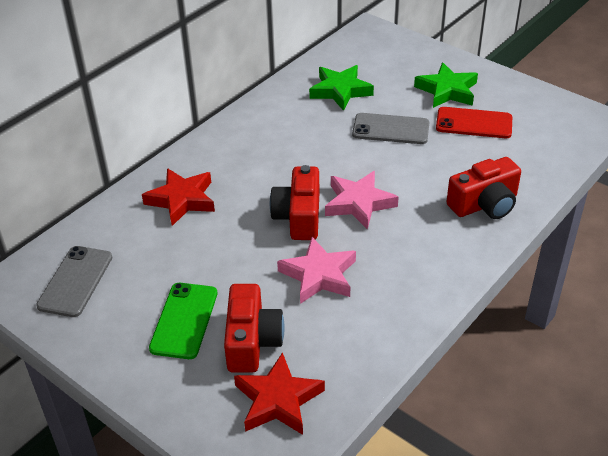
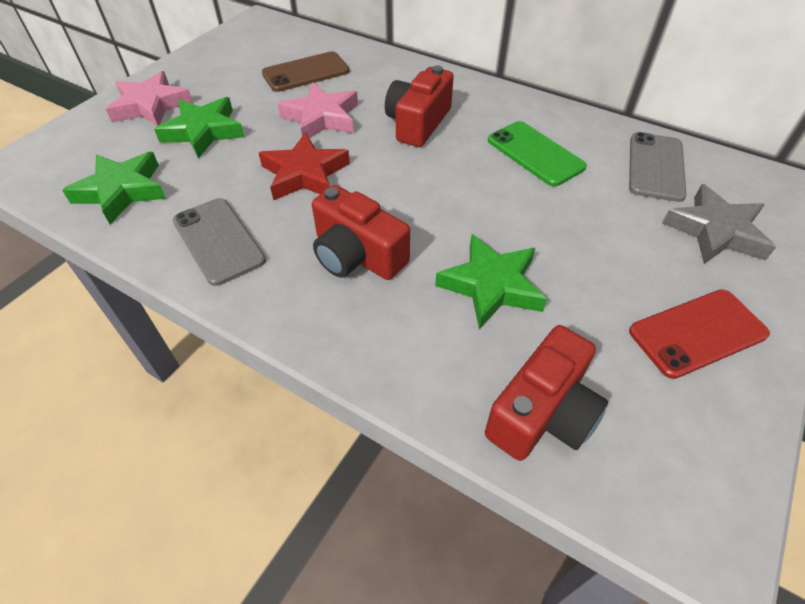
brown phone: none = 0 -> [262,51,350,92] = 1
green star: [309,65,374,111] [414,62,478,108] = 2 -> [62,152,166,224] [154,97,244,158] [435,234,547,329] = 3
grey star: none = 0 -> [662,184,776,264] = 1
red star: [142,168,215,226] [234,352,325,435] = 2 -> [259,132,350,200] = 1

